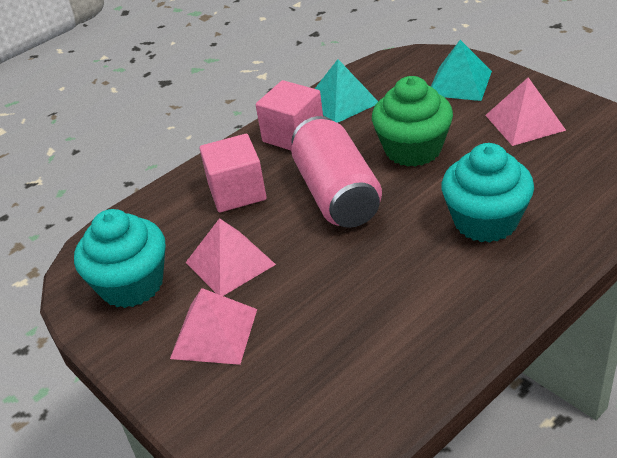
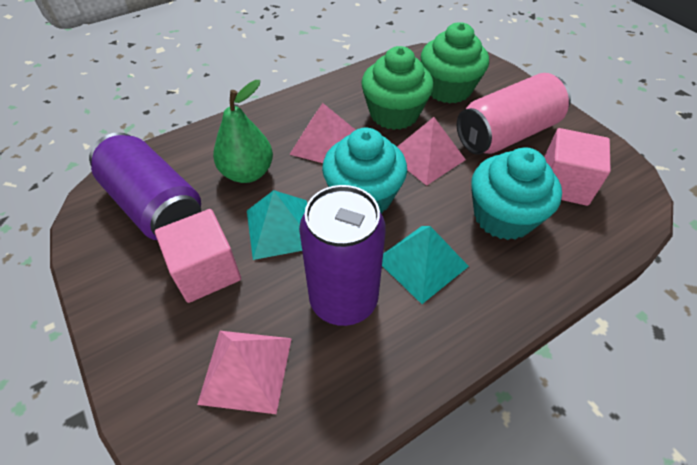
green cupcake: [372,76,453,167] = 1 -> [362,46,434,130] [420,22,489,104] = 2
green pear: none = 0 -> [213,80,273,183] = 1
purple can: none = 0 -> [89,132,201,240] [299,185,386,326] = 2

